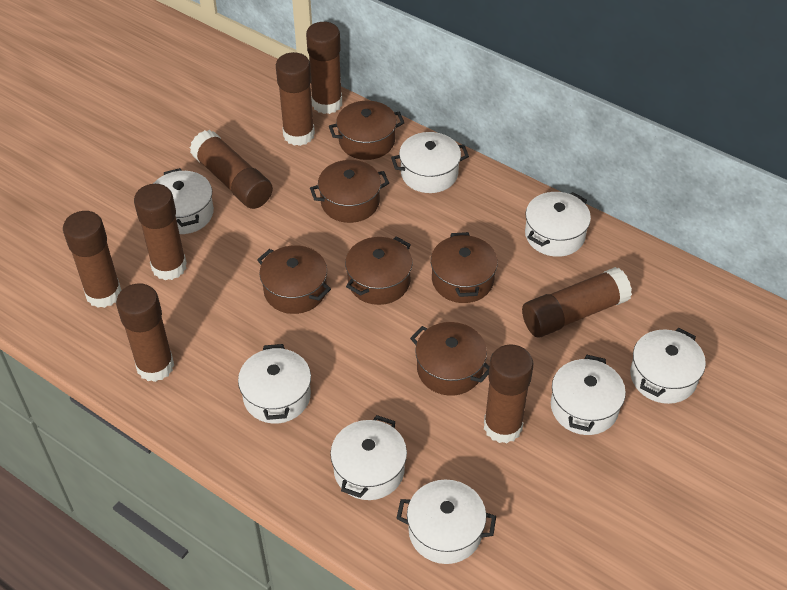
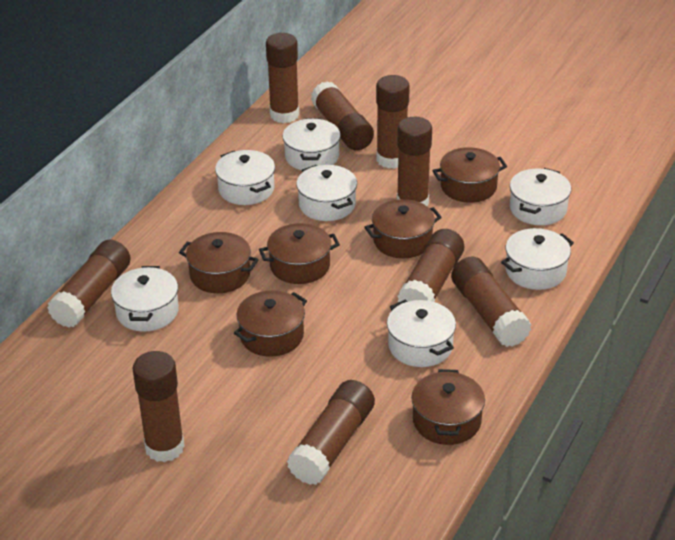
brown glue stick: [63,211,122,308] [116,283,174,382] [134,184,187,280] [190,130,273,209] [276,52,315,146] [306,22,342,114] [484,344,533,443] [522,267,632,338] = 8 -> [47,239,131,328] [132,351,185,462] [266,33,299,123] [287,380,375,485] [311,81,374,150] [376,75,410,169] [397,117,432,207] [398,229,464,302] [451,257,531,347] = 9
white pot: [153,168,214,234] [238,344,311,424] [330,415,407,500] [391,132,469,193] [396,479,496,564] [525,192,591,257] [551,355,626,435] [630,328,706,404] = 8 -> [111,266,179,332] [215,150,275,205] [283,118,341,170] [296,165,357,221] [387,300,456,367] [501,228,574,290] [510,168,571,225] = 7

